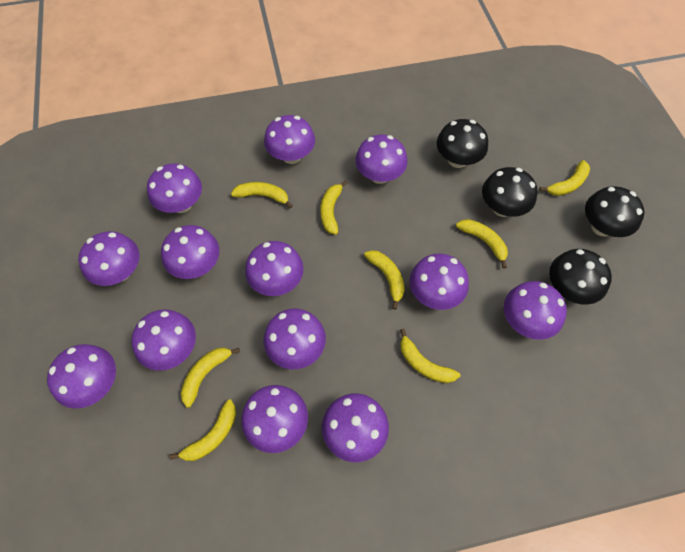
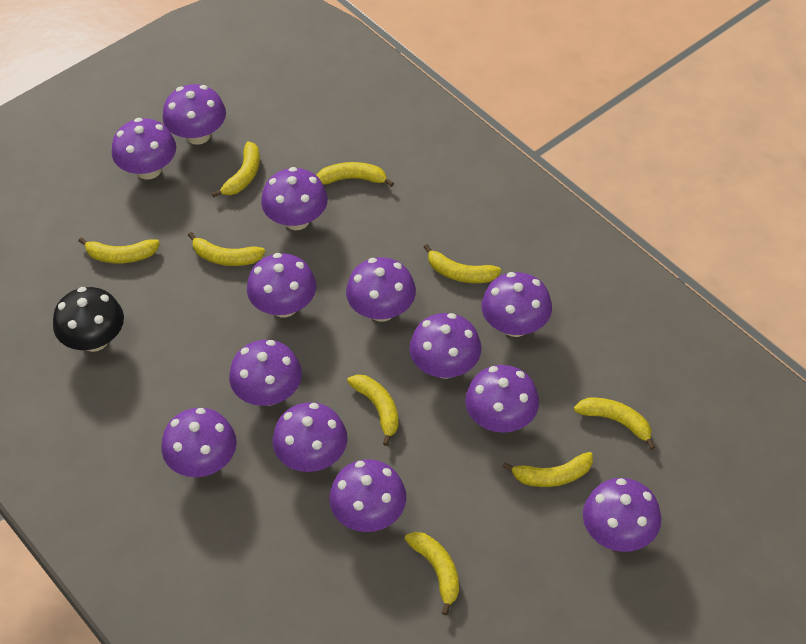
black mushroom: [437,119,488,168] [482,167,537,217] [549,249,612,305] [585,186,645,237] = 4 -> [53,287,124,352] = 1
yellow banana: [170,399,236,461] [181,348,240,408] [231,182,293,209] [320,180,347,235] [364,250,404,310] [400,329,460,383] [456,219,508,268] [539,160,590,196] = 8 -> [79,237,160,263] [188,232,265,266] [212,141,260,198] [316,162,394,187] [347,375,399,446] [405,532,459,615] [424,244,501,283] [502,452,593,487] [574,398,655,450] = 9

